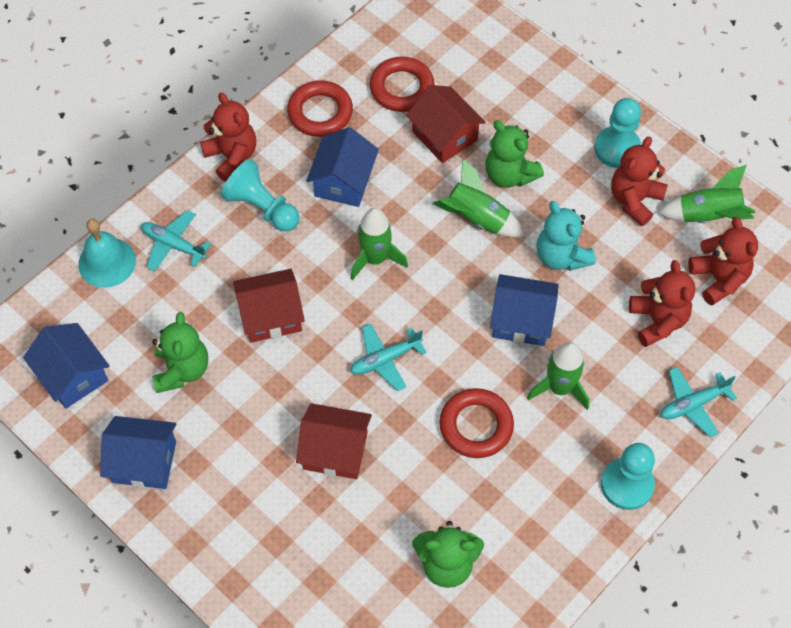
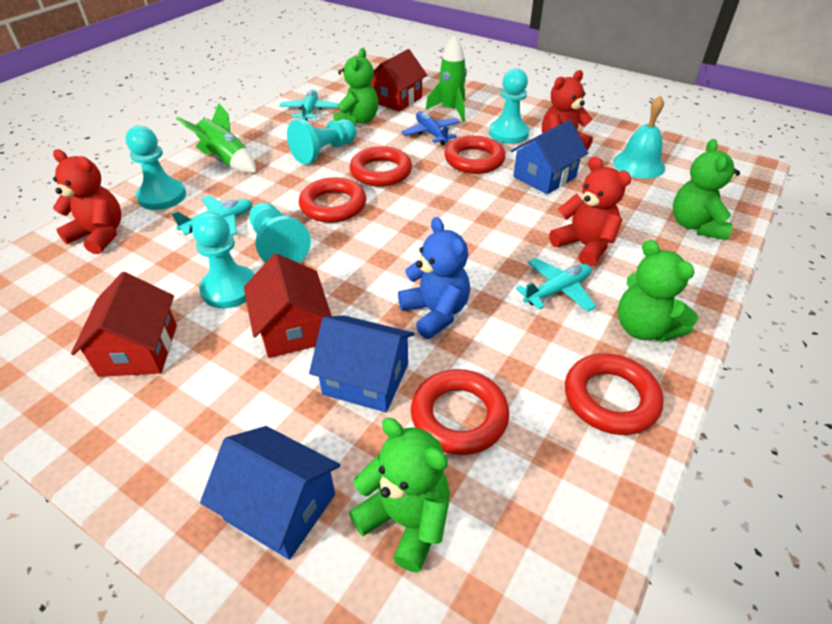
blue house: [23,323,110,408] [100,416,176,489] [306,127,379,207] [490,274,559,346] = 4 -> [200,426,340,560] [309,315,415,412] [511,120,588,194] = 3
blue plane: none = 0 -> [401,111,460,145] = 1
blue teddy bear: none = 0 -> [398,217,470,339] = 1
green rocket: [351,208,408,280] [433,159,525,237] [527,342,589,410] [658,165,755,223] = 4 -> [176,103,256,173] [426,35,467,121] = 2
green teddy bear: [152,312,208,393] [412,521,484,588] [485,120,544,188] = 3 -> [333,48,379,127] [349,418,450,573] [618,239,698,342] [673,139,740,240] = 4
red ring: [287,80,353,137] [370,57,435,112] [439,388,514,458] = 3 -> [299,177,366,223] [350,146,412,187] [411,369,509,455] [444,135,506,174] [565,353,664,435] = 5
red teddy bear: [200,92,256,182] [611,136,668,226] [629,260,695,347] [688,217,758,305] = 4 -> [53,149,121,254] [542,70,593,150] [549,157,631,267] = 3
turquoise pawn: [221,159,300,231] [594,98,641,168] [601,443,655,510] = 3 -> [125,126,186,210] [192,212,255,308] [249,202,311,263] [287,119,357,164] [489,68,529,144] = 5
turquoise teddy bear: [536,201,596,271] = 1 -> none = 0

